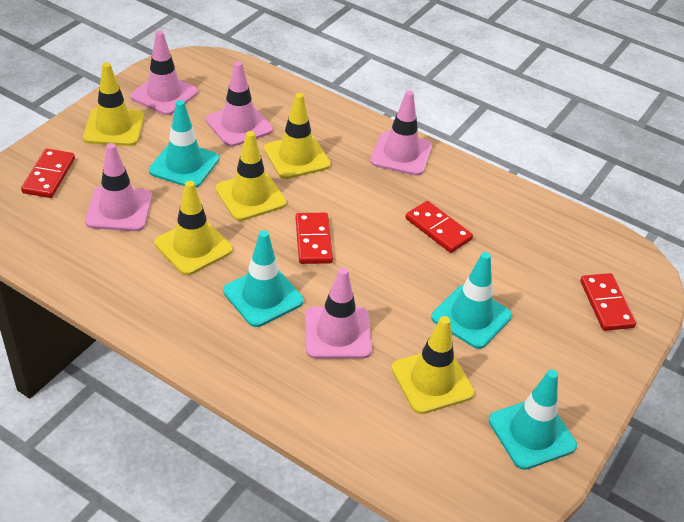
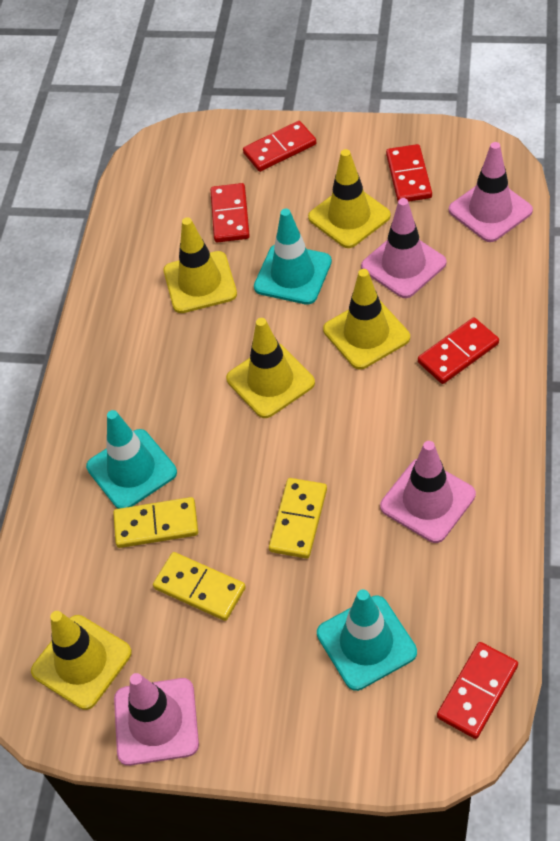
pink traffic cone: [85,143,152,231] [130,31,198,115] [206,61,273,147] [305,267,372,359] [370,90,432,176] = 5 -> [114,673,199,766] [361,198,447,298] [380,441,476,543] [449,142,533,242] = 4
red domino: [21,149,75,198] [296,213,333,264] [405,201,473,253] [580,273,636,331] = 4 -> [210,183,250,243] [243,121,316,172] [386,144,432,202] [418,317,499,384] [437,642,518,739] = 5
turquoise traffic cone: [149,100,219,188] [223,230,304,327] [431,252,512,349] [489,370,577,470] = 4 -> [86,410,177,509] [254,209,332,305] [317,589,417,691] = 3
yellow domino: none = 0 -> [113,497,198,548] [153,552,246,621] [269,478,327,559] = 3

